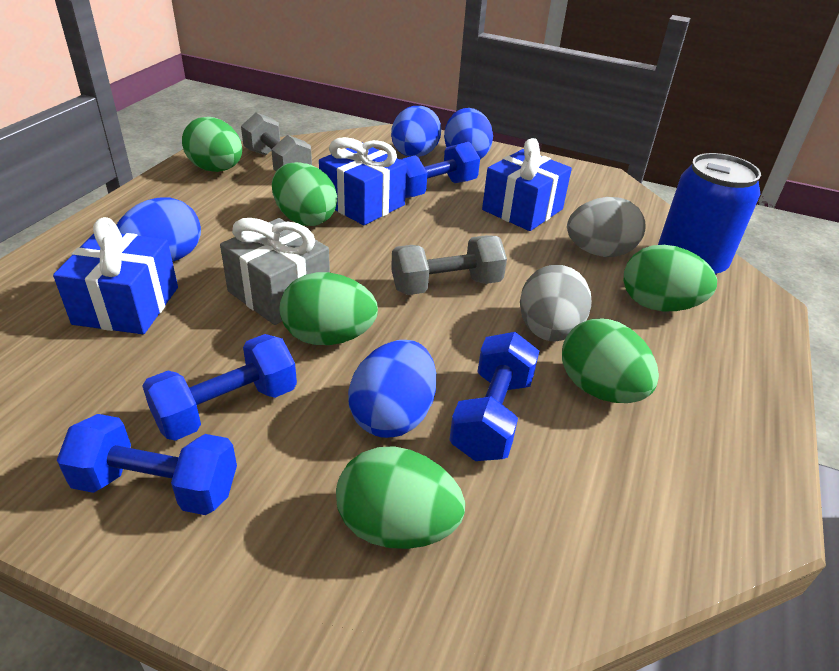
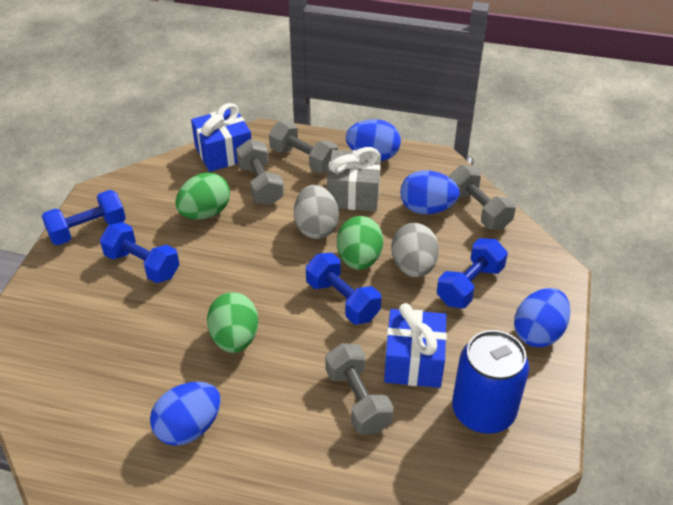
blue gift: [53,217,178,334] [319,137,407,225] [482,138,572,231] = 3 -> [191,103,252,172] [384,303,447,388] = 2
green egg: [182,117,242,172] [272,162,337,226] [280,272,378,345] [336,446,465,549] [562,318,659,403] [624,245,717,311] = 6 -> [175,172,230,220] [207,292,258,353] [337,216,383,270] = 3
grey dumbbell: [241,113,312,171] [391,235,507,295] = 2 -> [236,139,284,205] [269,121,338,173] [325,343,394,434] [449,165,516,230] = 4

